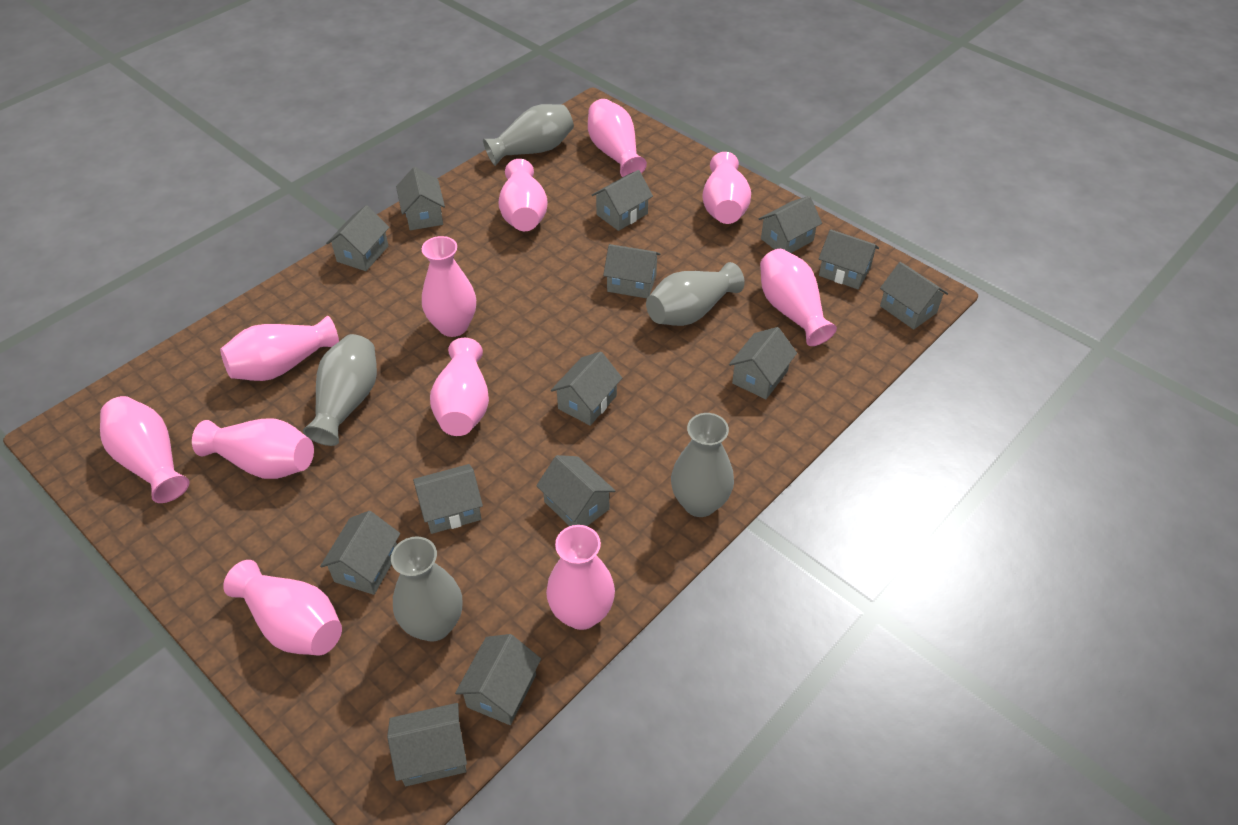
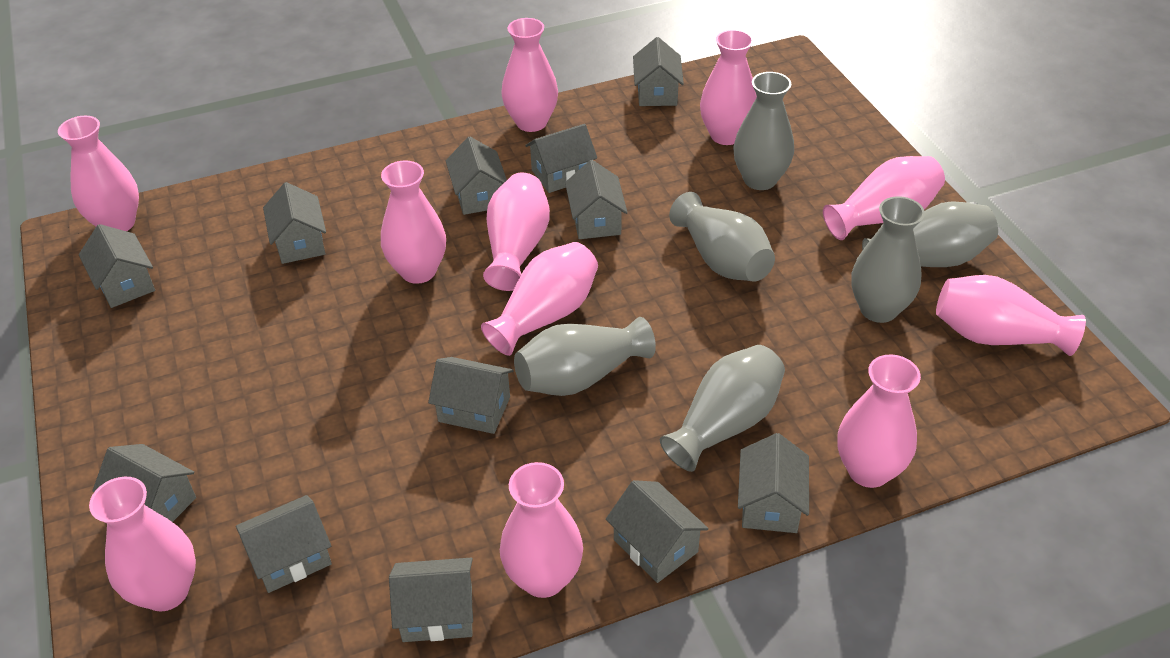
grey house: [320,511,400,595] [326,205,389,271] [387,703,467,786] [396,167,445,230] [413,464,483,534] [455,634,541,725] [536,455,615,526] [551,352,622,426] [592,170,653,231] [603,244,661,298] [729,327,797,399] [759,196,822,253] [818,229,879,289] [880,262,948,330] = 14 -> [79,224,155,308] [92,444,196,522] [236,495,332,593] [263,182,326,264] [389,558,473,642] [428,357,514,434] [446,137,507,215] [525,124,597,193] [565,160,628,239] [606,480,709,583] [633,37,684,106] [738,433,809,533] = 12
grey vase: [303,334,377,446] [391,536,462,642] [483,104,574,166] [646,262,745,326] [671,413,734,517] = 5 -> [514,317,656,396] [660,345,785,472] [669,192,775,282] [733,72,794,190] [851,196,925,323] [862,201,998,267] = 6

